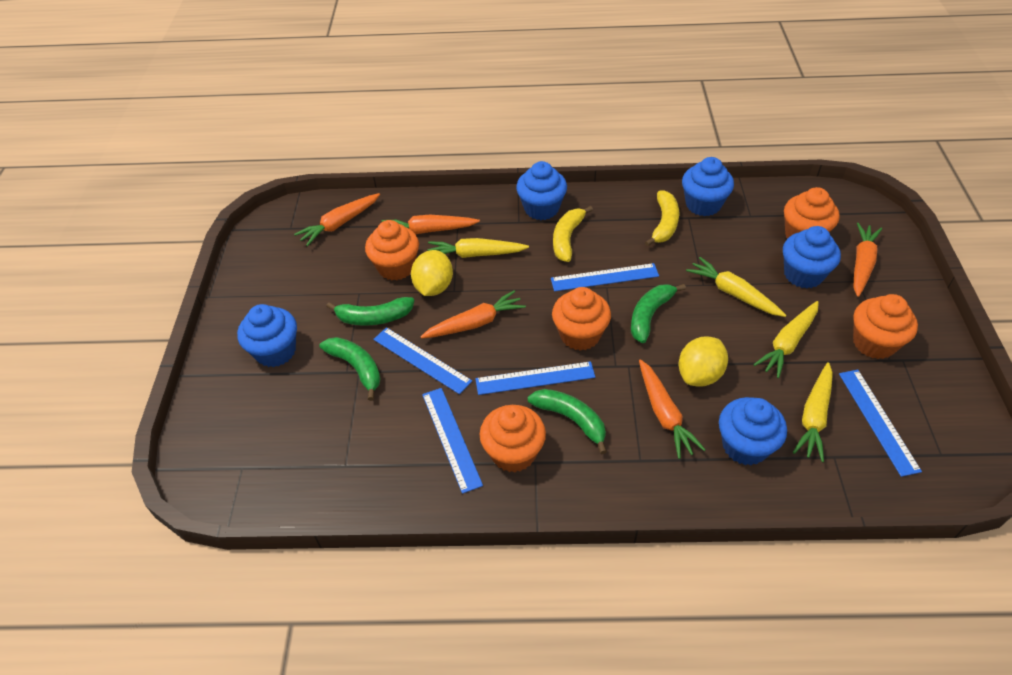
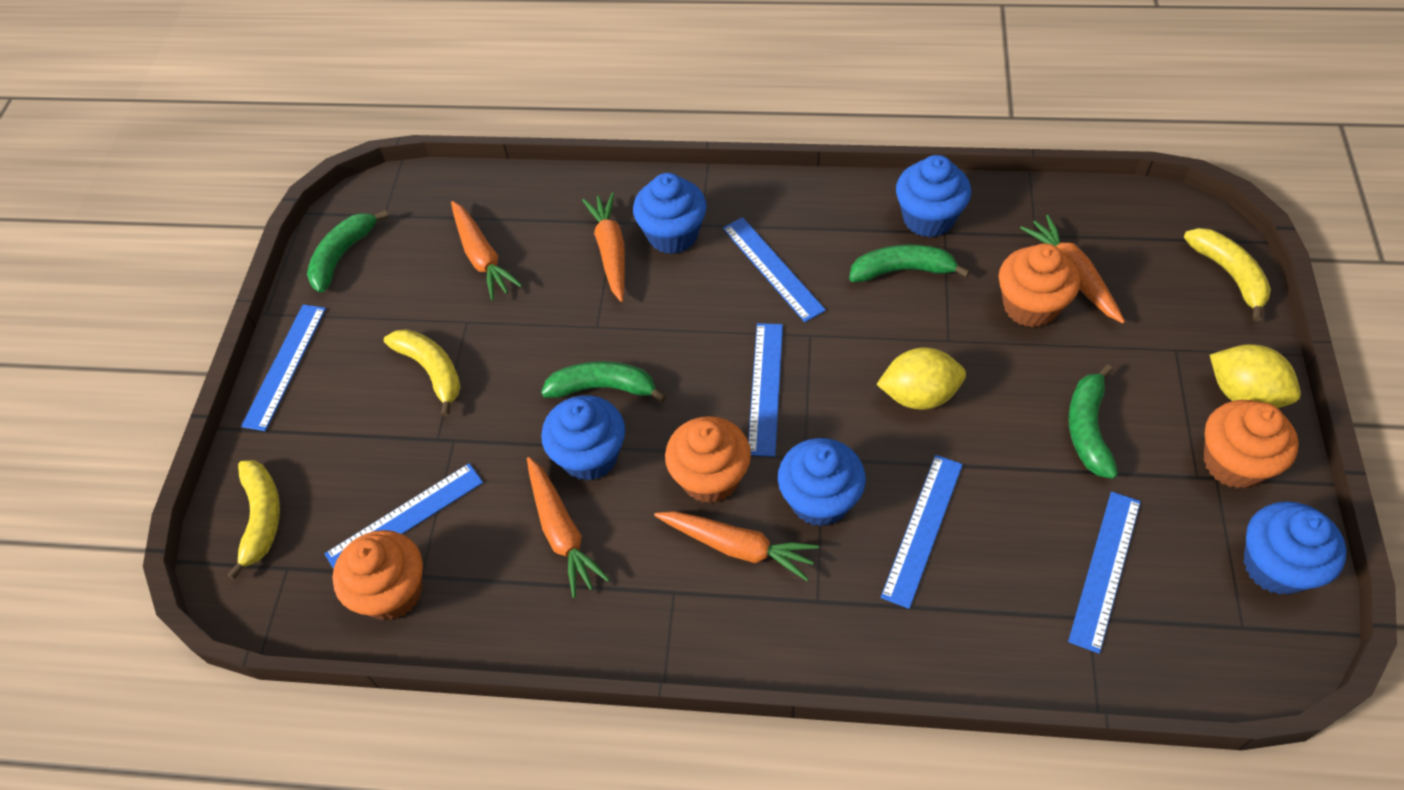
blue ruler: [373,327,472,394] [422,388,483,494] [475,361,595,395] [551,263,659,291] [839,370,922,477] = 5 -> [241,304,326,431] [324,463,483,569] [723,217,826,322] [748,323,783,457] [881,455,963,609] [1068,492,1141,654] = 6
orange cupcake: [365,220,419,281] [480,405,546,472] [552,287,611,351] [784,187,840,238] [853,294,918,359] = 5 -> [333,530,423,620] [665,416,751,504] [999,243,1080,328] [1204,400,1299,489] = 4
yellow banana: [553,206,593,262] [645,191,679,246] = 2 -> [227,460,280,580] [384,329,461,417] [1184,228,1271,321] = 3
yellow carrot: [428,238,529,258] [686,257,786,317] [753,301,819,378] [793,362,833,462] = 4 -> none = 0

